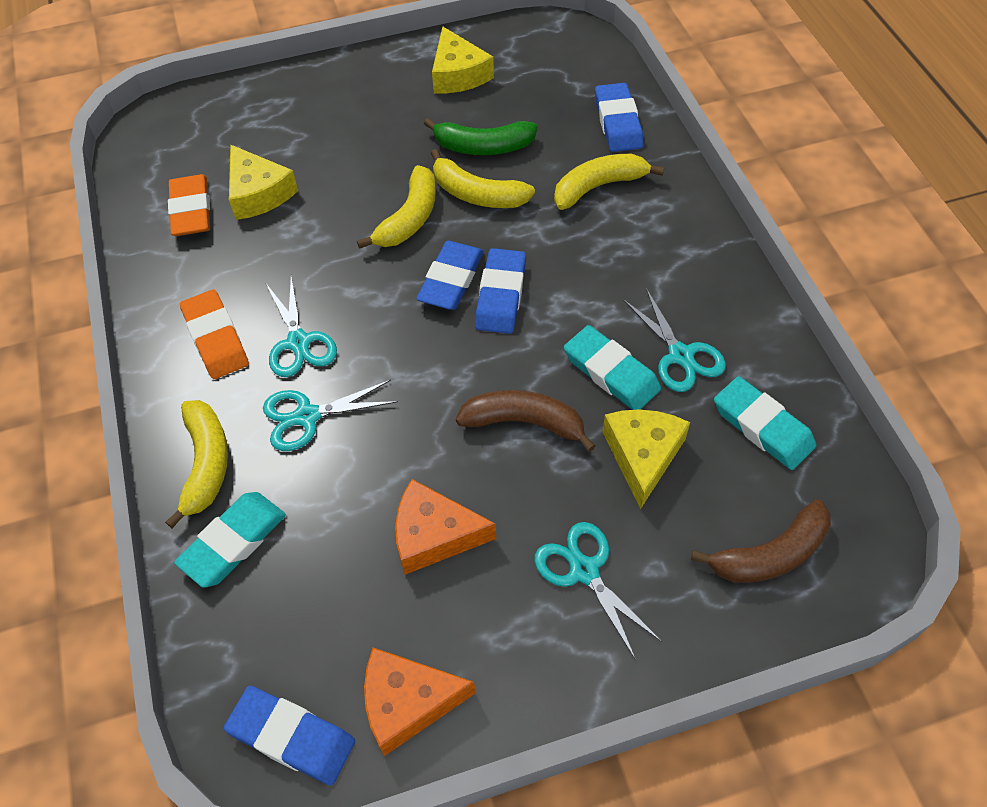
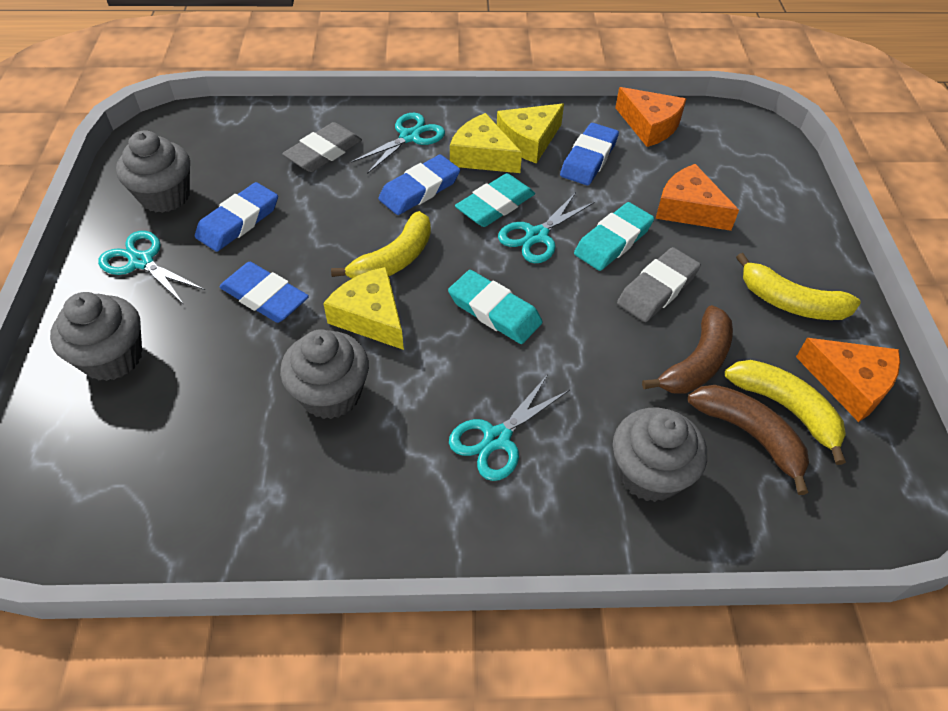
green banana: [424,118,538,155] = 1 -> none = 0
grey cupcake: none = 0 -> [50,292,142,381] [116,130,190,213] [280,329,369,419] [613,408,707,502] = 4
grey eraser: none = 0 -> [282,122,362,172] [617,247,701,322] = 2
orange cheese: [364,647,476,756] [395,479,496,575] = 2 -> [615,87,686,147] [655,164,739,231] [796,338,900,422] = 3
orange eraser: [168,174,210,236] [180,290,249,379] = 2 -> none = 0
yellow banana: [165,400,228,528] [357,165,436,249] [431,149,535,208] [554,154,664,210] = 4 -> [331,211,431,279] [725,360,846,465] [736,253,861,320] = 3

